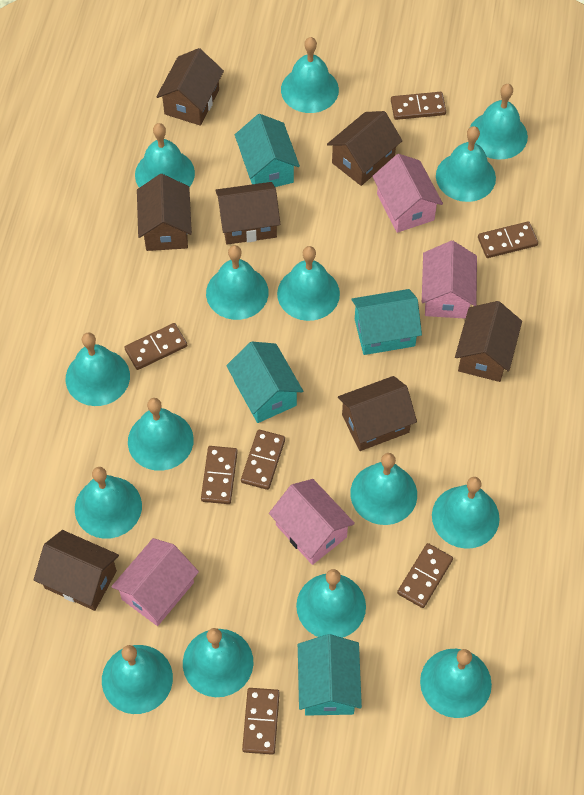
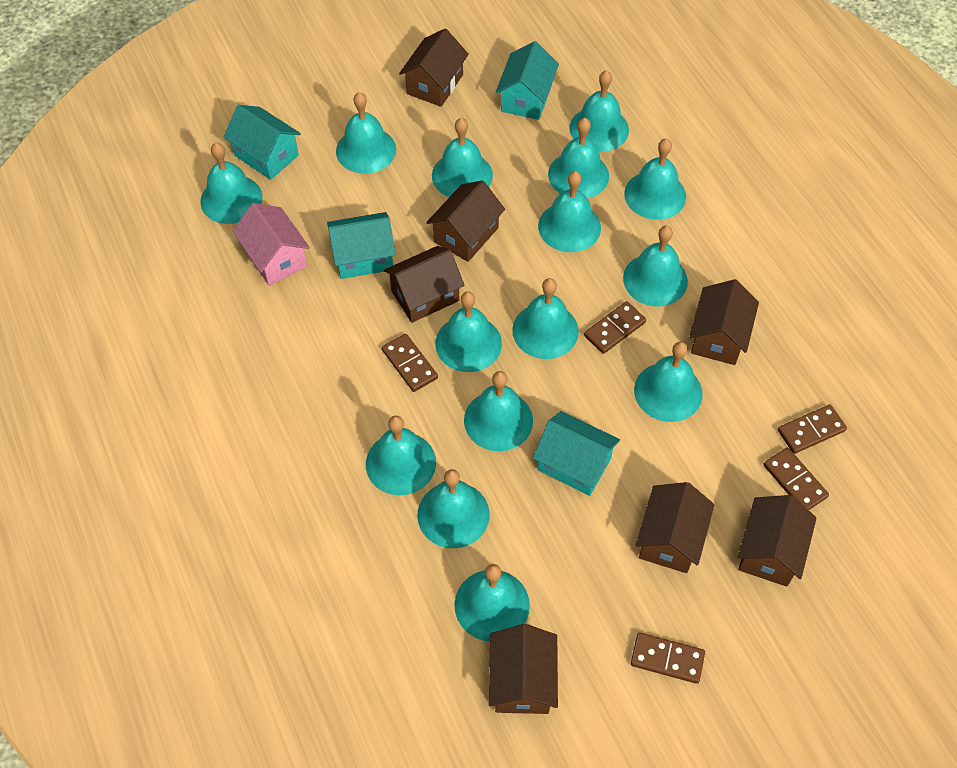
brown domino: [124,323,187,370] [201,446,238,504] [241,429,285,490] [242,688,280,755] [391,92,446,120] [397,543,453,608] [478,221,538,258] = 7 -> [382,334,438,392] [584,301,646,354] [631,632,705,684] [763,448,829,510] [778,405,847,454] = 5
pink house: [111,538,199,626] [269,479,355,565] [372,154,443,233] [422,241,477,319] = 4 -> [233,203,310,286] = 1

